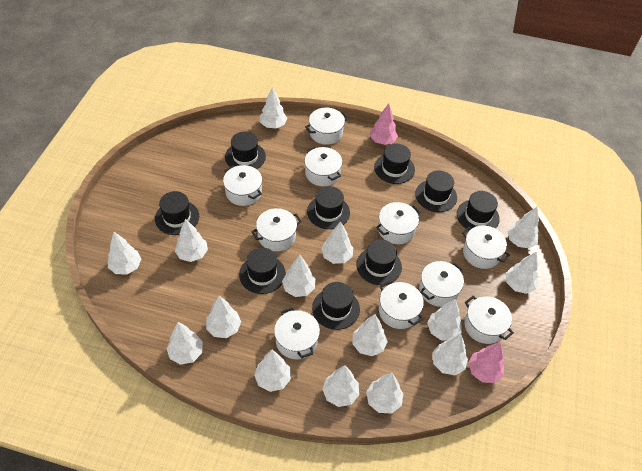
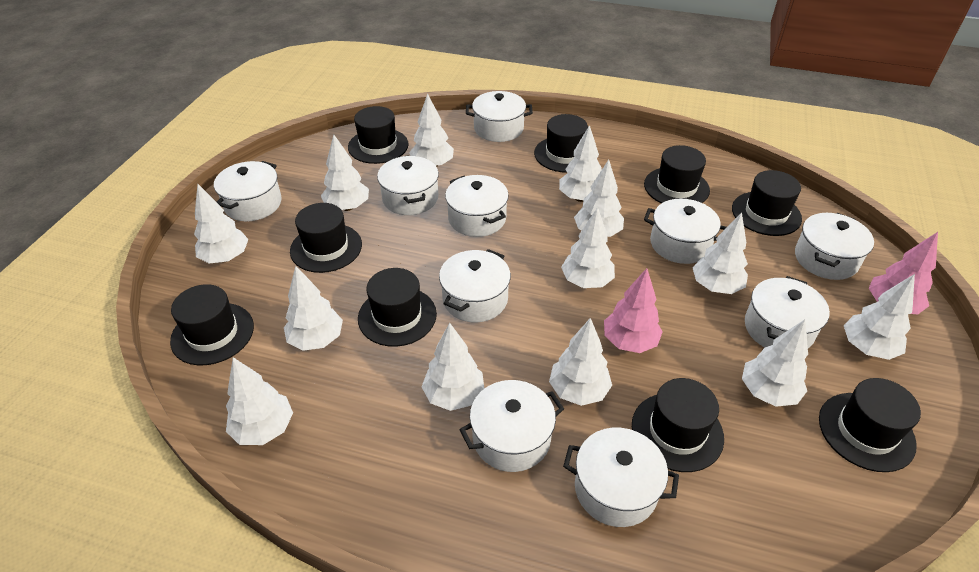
white tree: [108,232,141,275] [166,322,203,365] [175,219,208,262] [206,296,241,338] [254,350,291,392] [260,87,287,128] [282,255,315,297] [321,221,353,264] [322,365,359,407] [352,314,388,356] [366,372,403,414] [427,299,462,341] [432,334,468,375] [505,251,538,294] [507,207,539,248] = 15 -> [194,184,249,263] [226,357,293,445] [284,266,343,351] [321,135,369,211] [409,93,454,167] [422,323,484,411] [549,318,612,406] [559,125,602,202] [561,207,615,288] [574,159,624,237] [692,212,748,294] [742,319,808,407] [844,274,915,360] = 13

